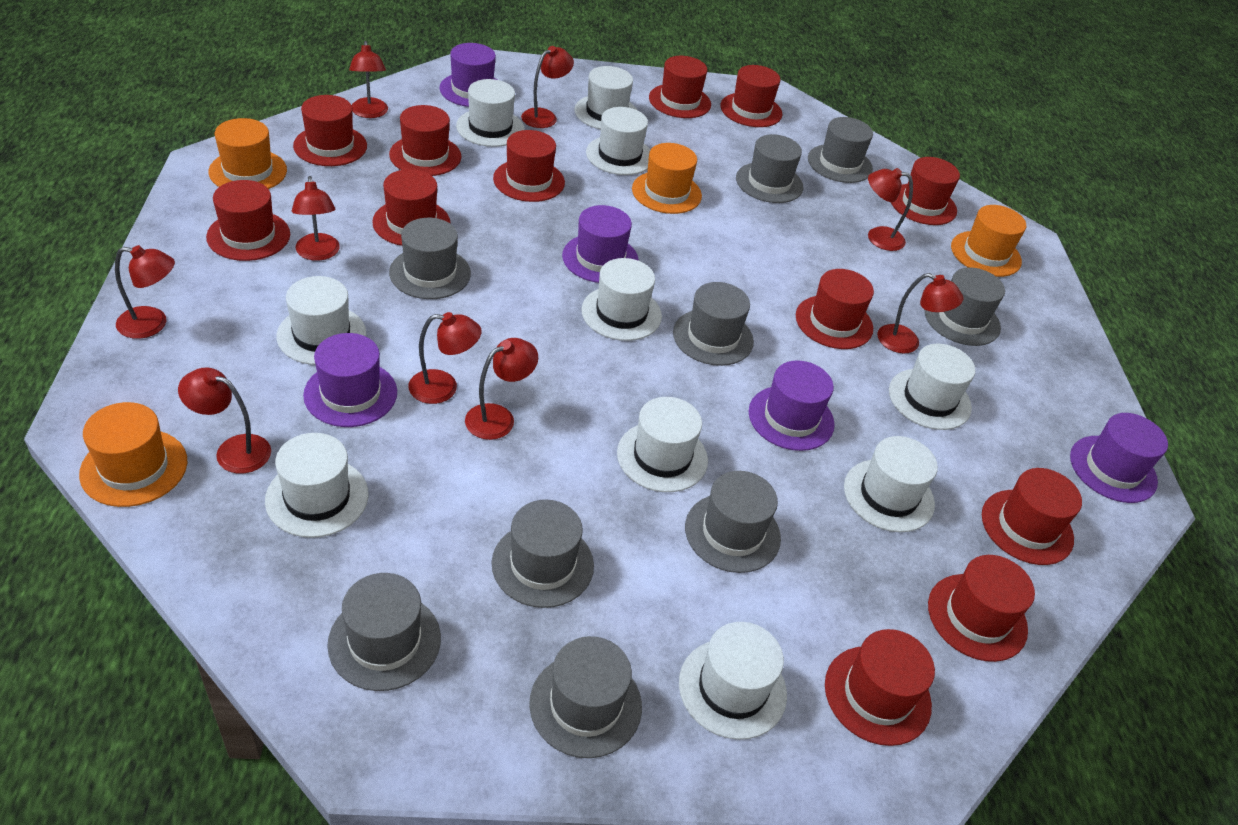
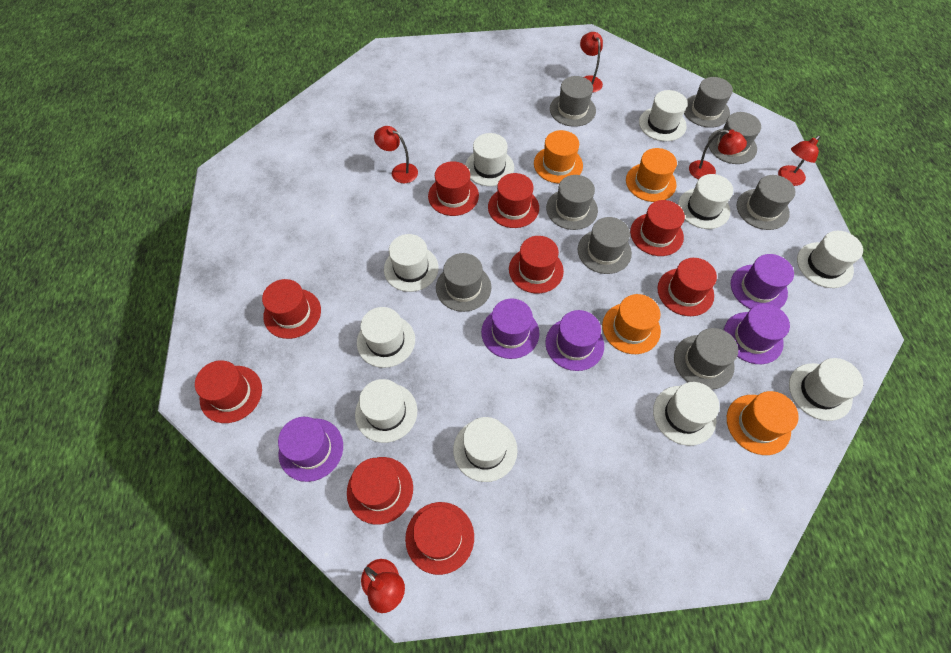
grey hat: [327,573,441,691] [389,218,471,299] [491,500,594,608] [529,636,642,758] [673,282,754,366] [685,471,781,573] [736,134,803,203] [808,117,873,183] [925,267,1005,346] = 9 -> [436,253,491,312] [546,175,598,230] [550,76,596,127] [578,217,632,274] [674,328,738,389] [684,77,733,128] [708,112,761,164] [737,175,795,230] = 8
red hat: [206,180,290,261] [293,95,367,166] [372,169,451,246] [389,105,461,176] [493,130,565,202] [649,56,711,118] [720,65,782,127] [796,269,874,349] [825,629,935,746] [891,157,960,225] [928,555,1035,662] [982,468,1082,565] = 12 -> [195,360,262,423] [262,279,321,339] [347,457,413,525] [405,502,474,575] [428,161,479,216] [488,173,539,228] [509,236,564,293] [630,200,685,256] [657,258,717,316] = 9
red lamp: [115,245,175,339] [178,368,271,473] [292,176,340,261] [349,41,388,118] [408,312,482,404] [465,338,538,440] [521,46,574,128] [868,168,913,251] [877,273,963,354] = 9 -> [361,559,405,613] [374,126,418,183] [580,32,603,93] [689,129,747,179] [778,136,820,186] = 5

